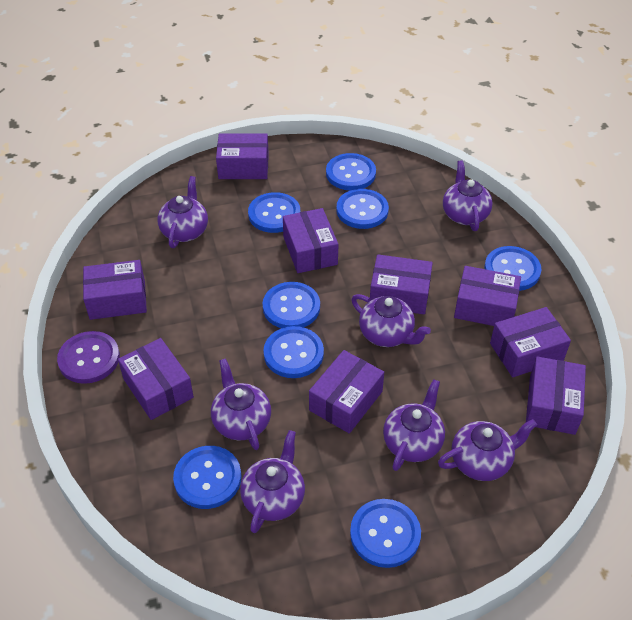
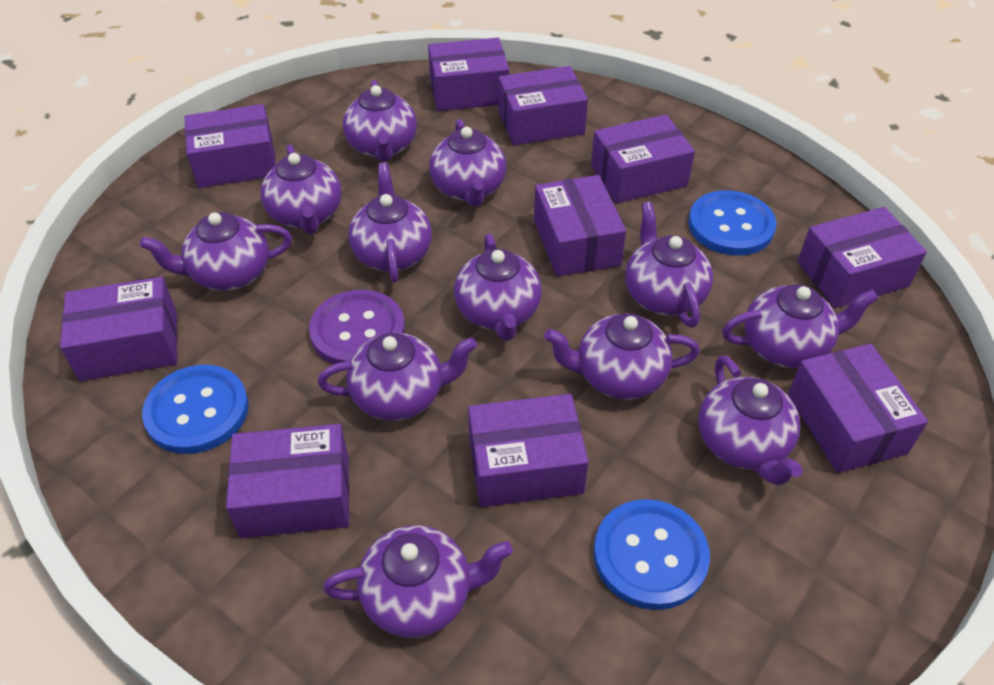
blue button: [173,446,241,509] [248,192,300,233] [263,282,320,328] [263,326,324,378] [326,153,376,191] [336,189,389,229] [350,499,421,568] [484,246,542,291] = 8 -> [142,365,249,454] [594,499,710,610] [688,190,776,256] = 3
purple box: [83,260,147,320] [118,338,194,420] [216,133,269,179] [283,208,338,273] [309,350,384,433] [370,254,433,315] [454,266,521,326] [490,307,571,377] [526,356,586,435] = 9 -> [60,277,177,381] [184,104,276,188] [226,424,349,538] [428,38,509,111] [468,394,589,507] [499,66,588,145] [534,175,626,277] [591,115,695,203] [788,344,928,473] [797,207,927,308] = 10
purple teapot: [157,176,208,248] [211,358,271,450] [240,430,305,533] [351,294,431,347] [383,379,445,471] [438,419,537,481] [443,160,493,231] = 7 -> [140,212,292,291] [261,145,342,234] [318,333,477,421] [323,525,513,638] [343,80,417,162] [348,163,432,283] [429,119,506,207] [454,234,542,341] [544,313,700,400] [625,202,713,327] [698,356,803,485] [722,284,879,368] = 12

